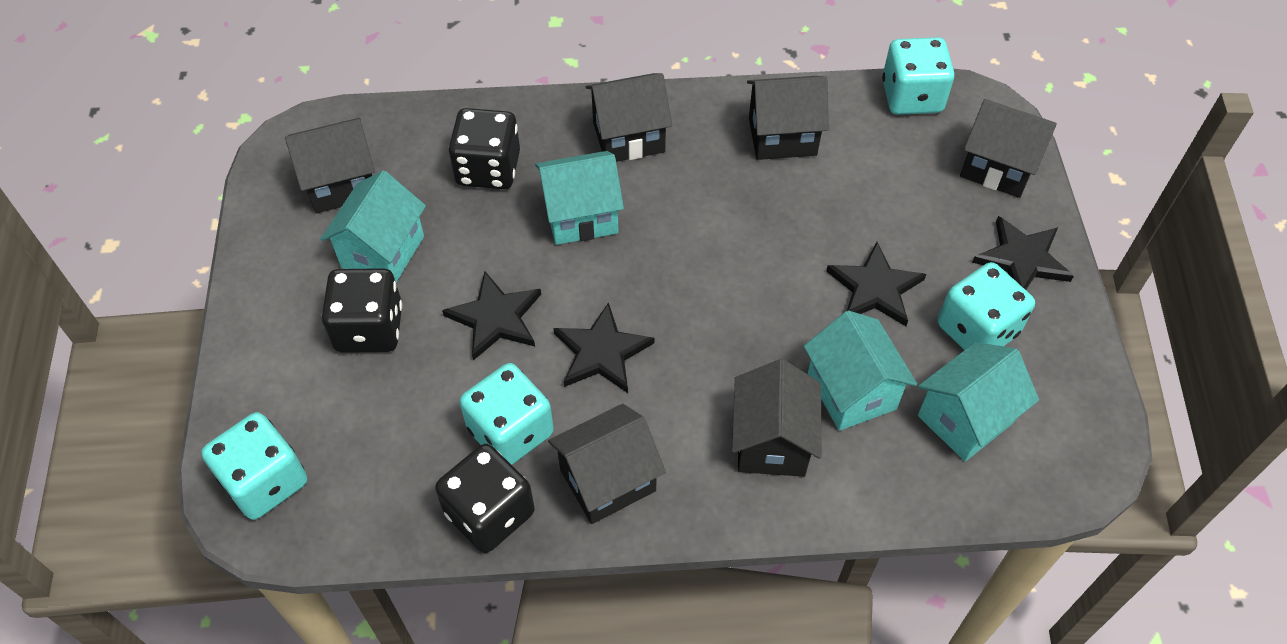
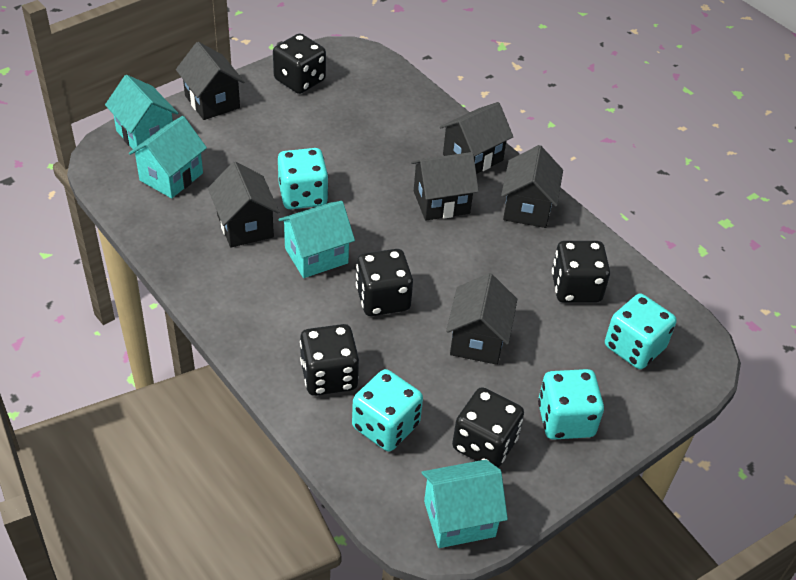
black dice: [322,268,402,353] [435,444,535,553] [449,108,520,189] = 3 -> [273,34,326,94] [300,324,359,396] [356,249,413,316] [452,387,524,467] [552,241,610,303] = 5
black star: [442,272,541,360] [553,302,654,393] [826,242,926,326] [972,216,1074,290] = 4 -> none = 0

